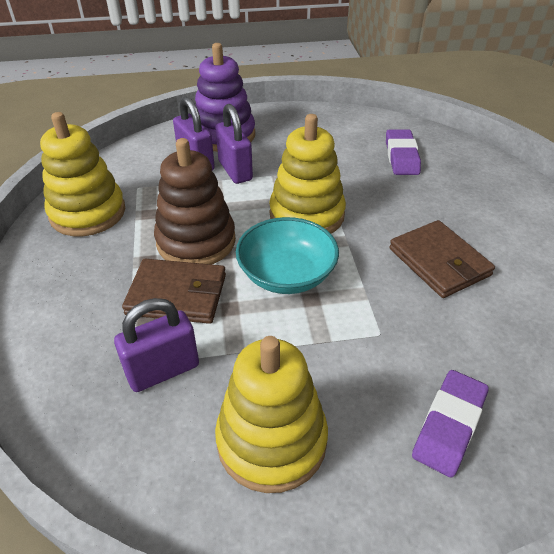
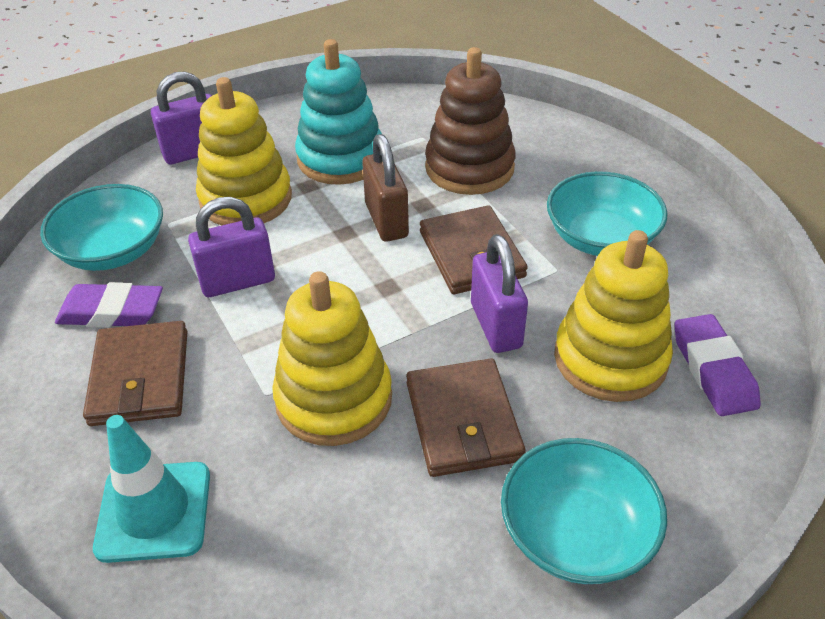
brown padlock: none = 0 -> [362,134,409,242] = 1
brown wallet: [122,259,226,324] [389,220,495,298] = 2 -> [83,321,188,426] [406,358,526,477] [420,205,528,294] = 3
purple stacking toy: [195,43,255,152] = 1 -> none = 0
turquoise bowl: [236,217,339,294] = 1 -> [40,184,163,271] [501,438,667,584] [547,171,668,256] = 3
turquoise stacking toy: none = 0 -> [295,39,382,185] = 1
turquoise traffic cone: none = 0 -> [93,415,210,563] = 1

